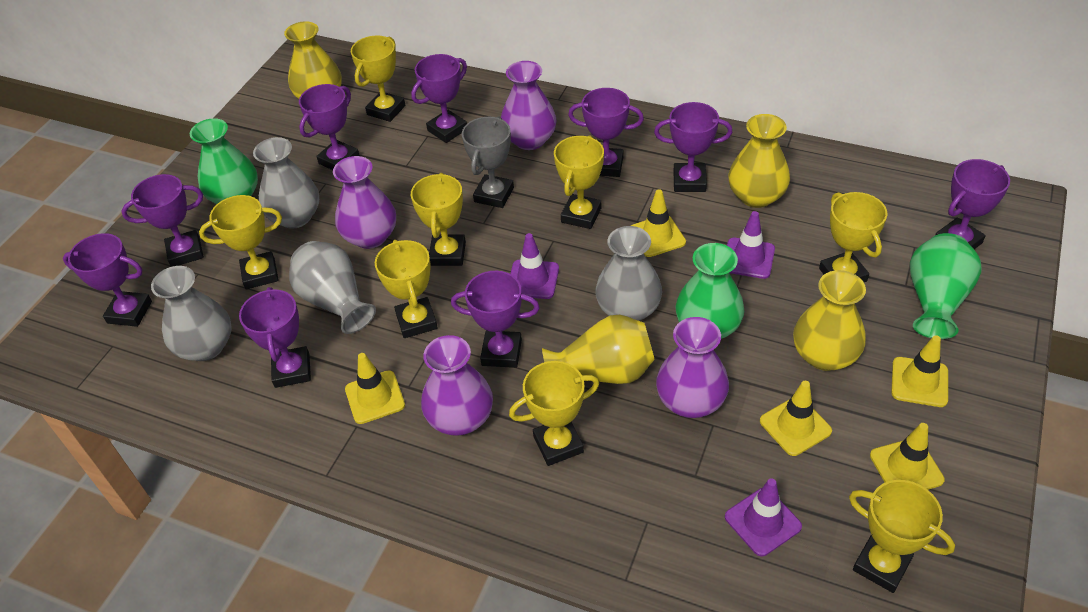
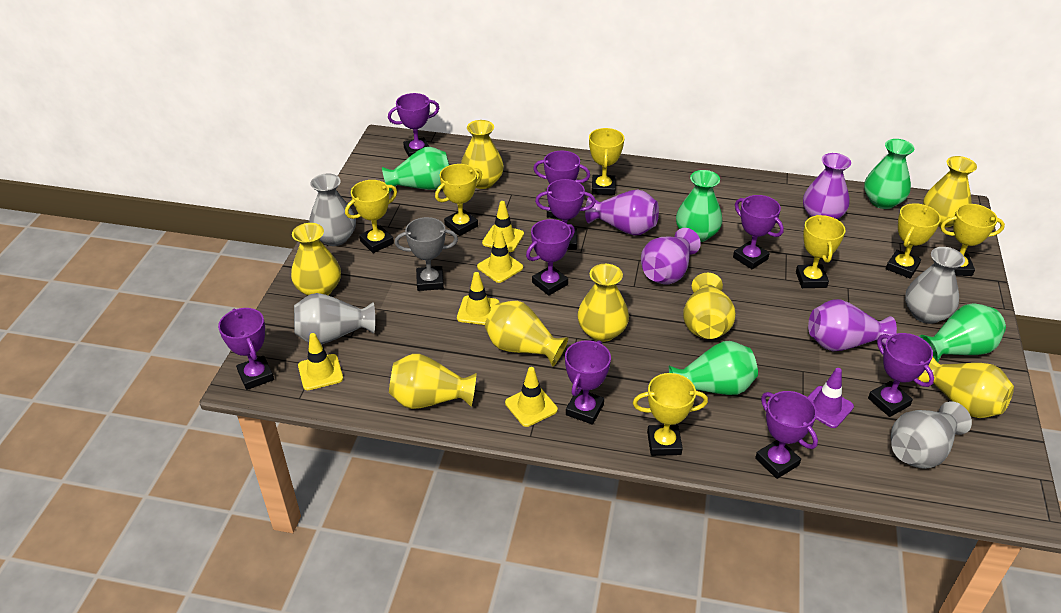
green vase: [190,118,258,204] [676,243,744,339] [910,233,982,339] = 3 -> [382,147,449,193] [669,341,758,395] [676,170,722,242] [864,139,914,209] [918,303,1006,362] = 5
purple traffic cone: [510,233,559,299] [725,478,802,556] [727,211,775,279] = 3 -> [808,368,854,428] = 1
yellow trophy: [199,195,282,289] [351,36,405,122] [375,240,438,338] [411,173,466,266] [509,361,599,466] [554,135,604,229] [819,192,887,282] [849,480,955,593] = 8 -> [345,180,397,253] [435,164,482,236] [589,128,624,195] [633,373,708,456] [796,215,845,288] [886,203,941,279] [941,204,1005,276] = 7
yellow vase: [284,21,342,99] [542,315,655,384] [728,114,790,208] [793,270,866,371] = 4 -> [291,223,341,295] [389,354,476,409] [461,120,504,189] [485,301,568,366] [577,264,629,342] [683,273,736,339] [918,357,1014,418] [923,156,977,228] = 8

